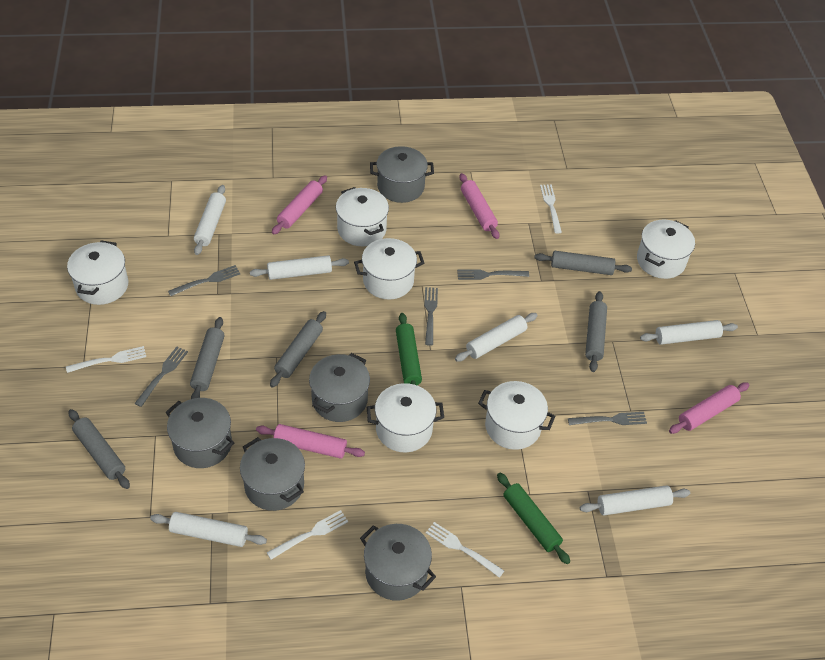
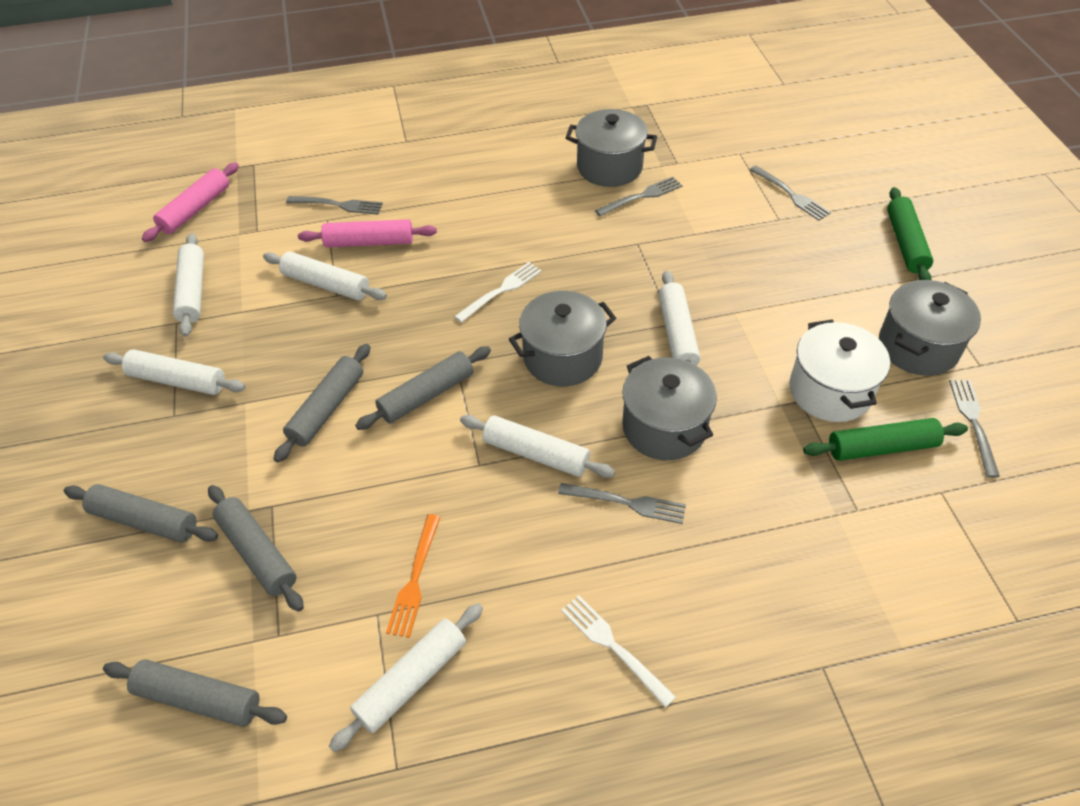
grey pot: [165,398,234,468] [240,437,305,511] [309,353,370,422] [360,524,436,601] [370,146,434,203] = 5 -> [509,291,616,386] [566,109,657,187] [622,356,717,460] [879,280,981,376] = 4
orange fork: none = 0 -> [386,514,440,638] = 1
pink rolling pin: [256,424,365,459] [272,175,327,235] [459,173,499,239] [669,382,749,434] = 4 -> [142,162,239,242] [298,219,437,248] = 2
white fork: [66,346,146,373] [267,510,348,560] [426,522,504,578] [540,184,562,233] = 4 -> [454,262,542,323] [561,595,676,708] = 2
white pot: [67,240,128,305] [336,187,389,246] [354,238,424,300] [367,383,444,452] [478,381,555,450] [637,220,695,279] = 6 -> [789,320,890,422] = 1

